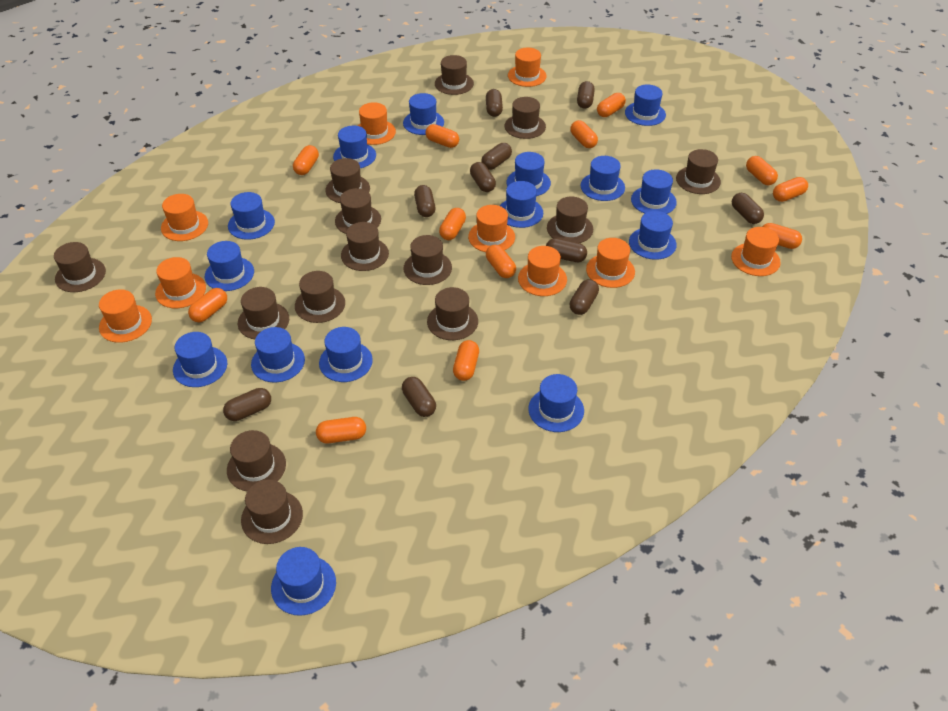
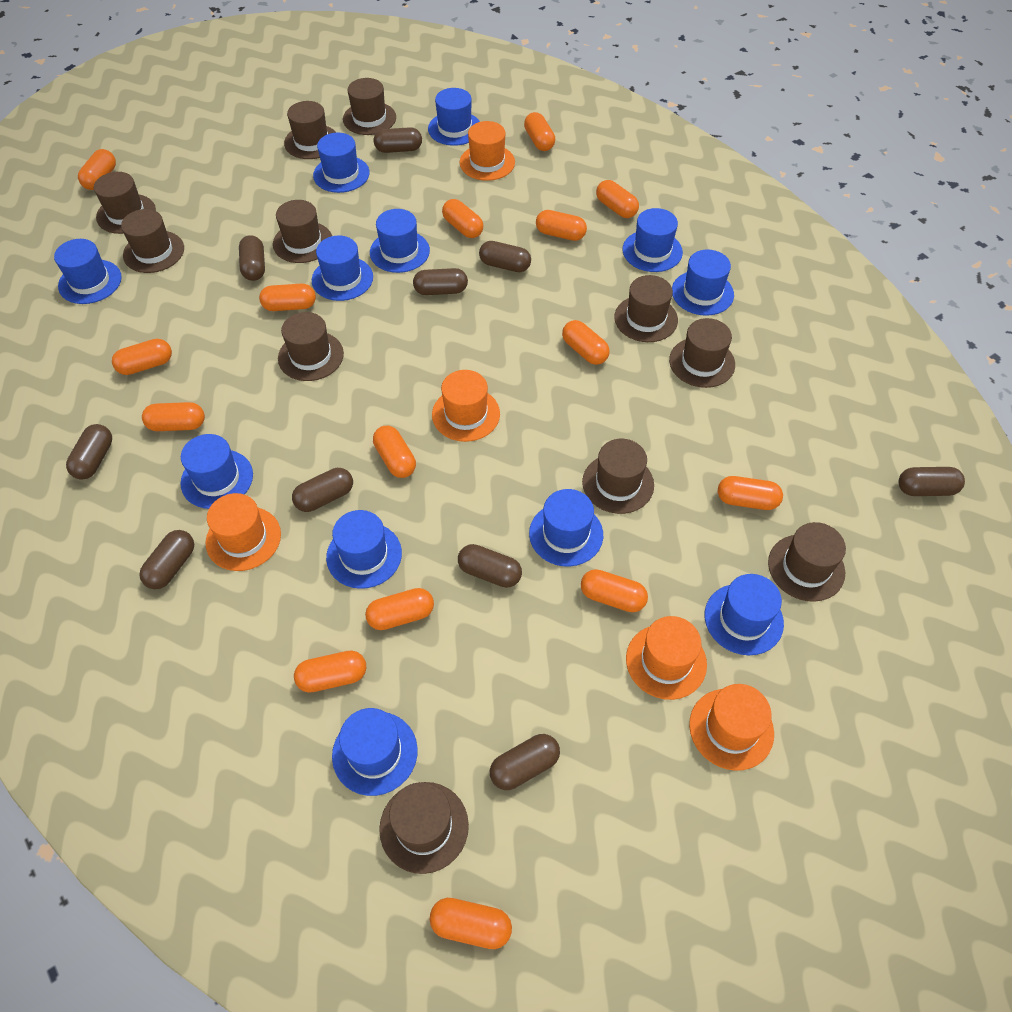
blue hat: [173,332,227,387] [205,241,254,291] [228,192,275,240] [251,327,305,383] [271,547,336,616] [319,327,373,382] [333,126,376,168] [403,93,444,135] [500,181,543,228] [506,152,551,196] [528,374,584,432] [581,156,625,201] [625,84,666,126] [629,211,677,260] [631,169,677,214] = 15 -> [54,239,122,304] [180,434,253,509] [312,236,373,301] [313,133,370,193] [326,510,402,589] [332,708,418,796] [370,209,430,273] [428,88,480,146] [529,489,603,567] [623,208,683,272] [672,249,734,316] [705,574,784,655] = 12
brown hat: [54,242,106,292] [227,430,286,491] [238,287,289,339] [241,480,303,544] [295,271,345,323] [325,158,370,203] [335,188,381,234] [341,222,389,271] [403,235,452,285] [427,287,478,340] [435,55,474,95] [505,97,546,139] [547,196,593,243] [676,149,721,194] = 14 -> [94,172,156,234] [121,209,184,273] [273,200,332,263] [278,312,344,381] [284,101,336,159] [343,78,396,135] [379,782,469,874] [582,439,654,514] [614,275,678,342] [669,318,735,388] [768,522,846,602] = 11
orange capsule: [188,288,227,322] [293,145,319,175] [316,417,366,443] [426,124,459,148] [439,208,466,240] [453,340,479,381] [486,245,516,278] [570,120,598,148] [597,93,626,117] [746,156,778,185] [762,223,802,249] [773,177,808,202] = 12 -> [78,149,116,190] [112,339,172,375] [142,402,205,431] [259,284,316,311] [294,651,366,693] [365,588,434,630] [373,426,416,478] [429,898,512,949] [442,199,484,238] [524,112,555,151] [536,210,587,241] [562,320,610,365] [581,569,648,612] [596,180,639,218] [718,476,783,510] = 15
orange hat: [99,289,152,343] [155,257,206,308] [161,194,208,241] [358,102,396,145] [468,205,515,252] [508,48,547,87] [518,246,567,296] [586,238,635,288] [731,227,781,276] = 9 -> [206,493,281,571] [432,370,500,442] [460,121,515,181] [626,616,707,700] [689,684,774,771] = 5

